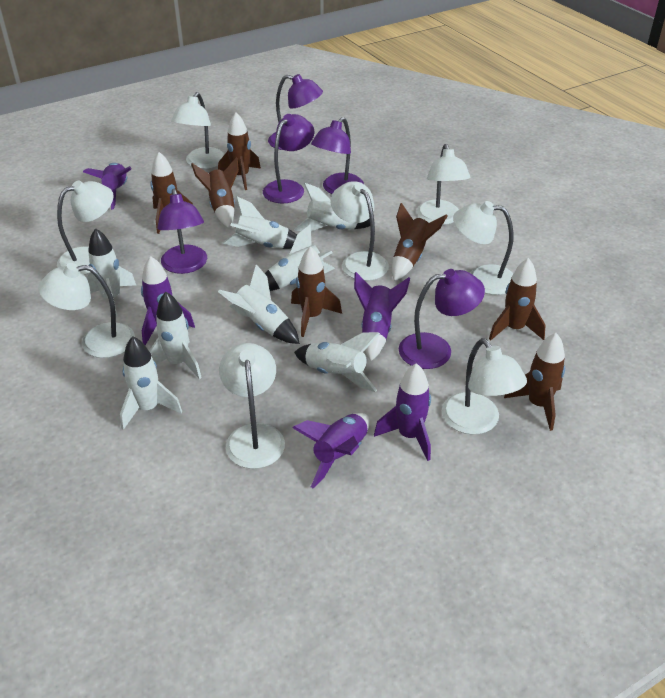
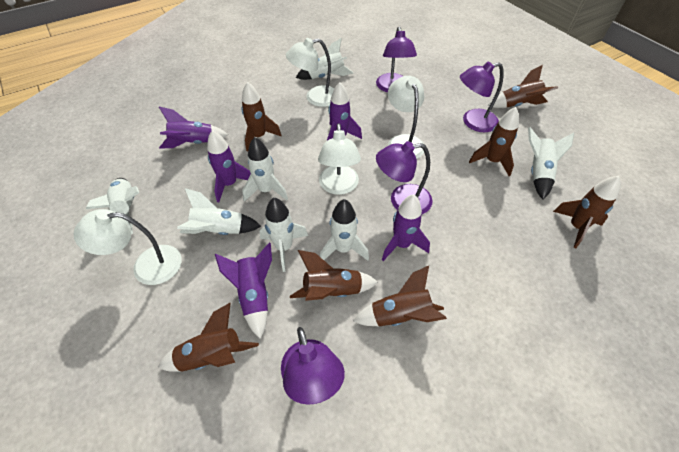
purple lamp: [157,189,207,274] [263,114,314,203] [268,74,323,150] [311,117,364,194] [399,269,485,369] = 5 -> [281,327,345,405] [376,27,417,92] [376,141,433,215] [460,62,504,132] = 4
white lamp: [38,263,135,358] [57,180,114,275] [171,92,225,169] [219,343,285,469] [330,181,389,281] [417,144,470,225] [442,338,527,435] [453,201,514,295] = 8 -> [73,209,182,285] [286,38,334,107] [318,123,361,195] [388,76,424,159] = 4
white rocket: [86,228,136,317] [120,336,183,430] [149,292,202,379] [218,264,300,344] [223,196,297,249] [265,225,335,291] [294,183,370,231] [294,332,380,392] = 8 -> [86,178,139,234] [177,188,261,235] [242,137,288,202] [259,198,308,272] [296,38,353,80] [320,199,369,261] [528,127,574,200] = 7

